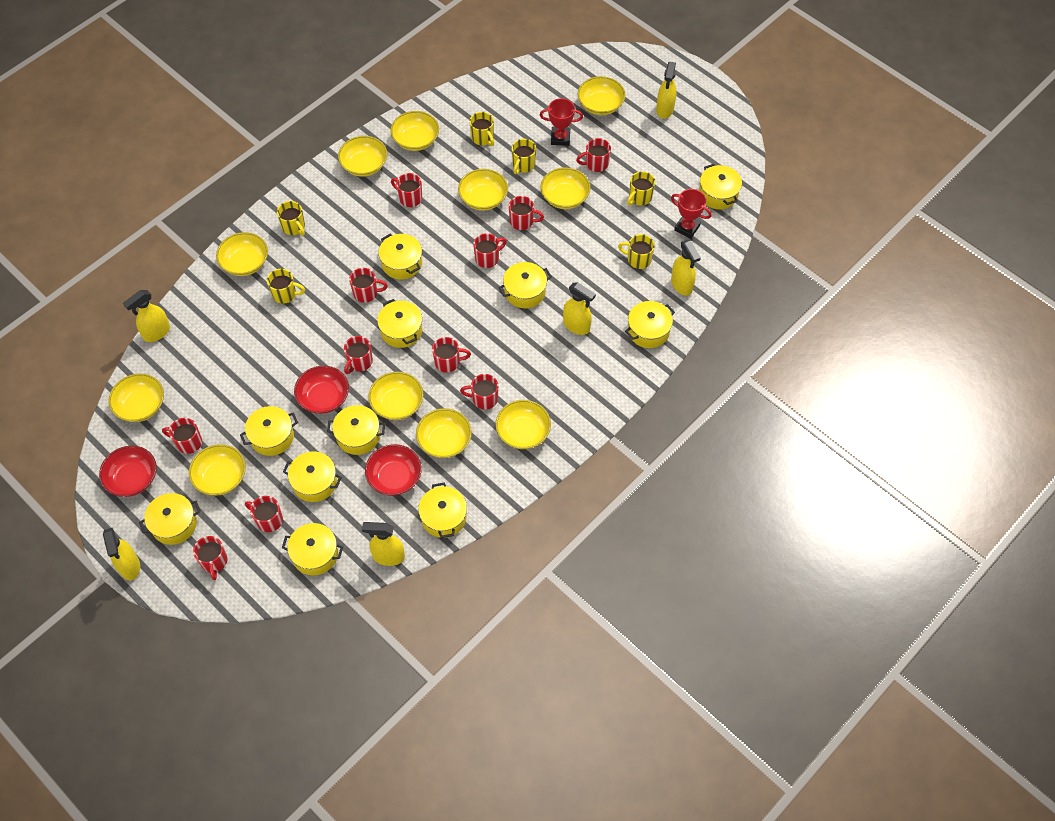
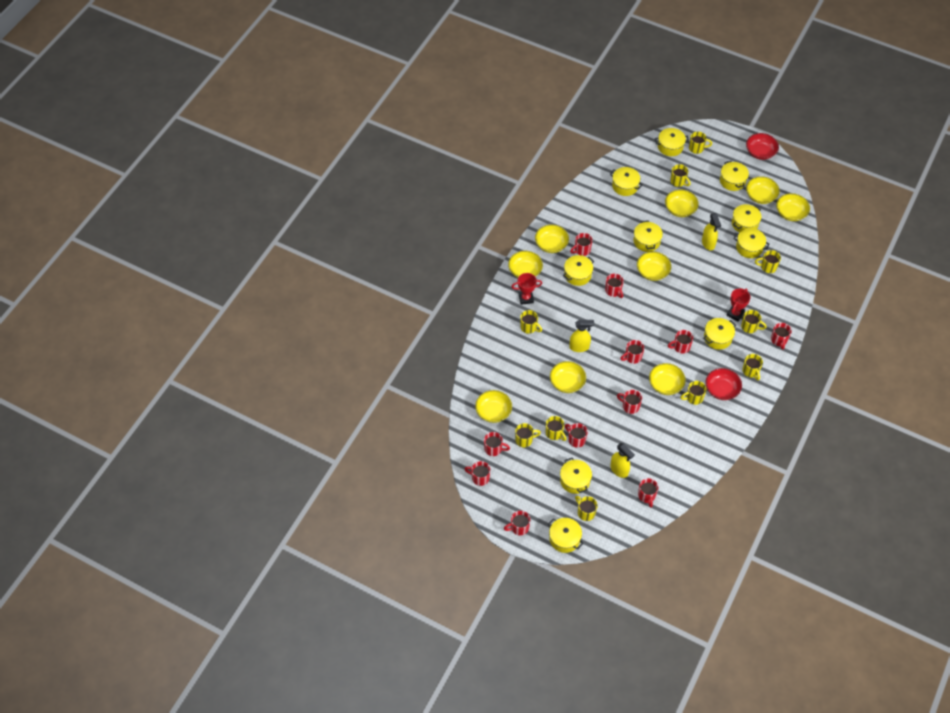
red bowl: [99,446,157,497] [294,366,349,414] [365,444,422,496] = 3 -> [705,368,742,400] [746,133,779,160] = 2
yellow bowl: [109,374,164,422] [189,444,246,496] [216,232,268,276] [338,136,387,177] [368,372,423,420] [390,111,439,151] [416,408,472,458] [458,169,508,211] [495,400,551,449] [540,167,590,209] [577,76,625,115] = 11 -> [475,390,512,423] [508,251,543,278] [535,224,569,253] [550,361,586,393] [637,251,671,281] [649,363,686,395] [665,189,699,217] [746,176,780,204] [776,193,810,221] = 9
yellow mug: [267,269,305,304] [277,201,305,236] [469,112,494,146] [512,139,536,174] [618,234,655,269] [627,171,655,206] = 6 -> [515,423,541,447] [520,310,542,334] [546,416,567,441] [575,496,598,521] [670,164,691,187] [681,381,707,405] [689,131,712,154] [741,310,767,333] [742,354,763,380] [755,250,781,273] = 10
yellow pot: [139,493,200,545] [240,406,298,456] [282,523,343,575] [283,452,342,502] [327,405,385,455] [377,299,422,348] [379,234,422,280] [418,482,467,538] [498,262,552,308] [625,301,675,348] [699,164,742,210] = 11 -> [548,518,584,553] [560,458,592,494] [563,255,594,286] [610,167,643,196] [633,220,663,252] [655,128,689,156] [703,318,736,350] [720,161,749,191] [732,204,761,233] [733,228,770,258] = 10
yellow spray bottle: [103,528,140,580] [123,290,170,342] [362,522,405,566] [563,282,596,335] [656,62,677,119] [671,240,701,296] = 6 -> [570,320,594,352] [611,443,635,478] [702,213,721,250] = 3

